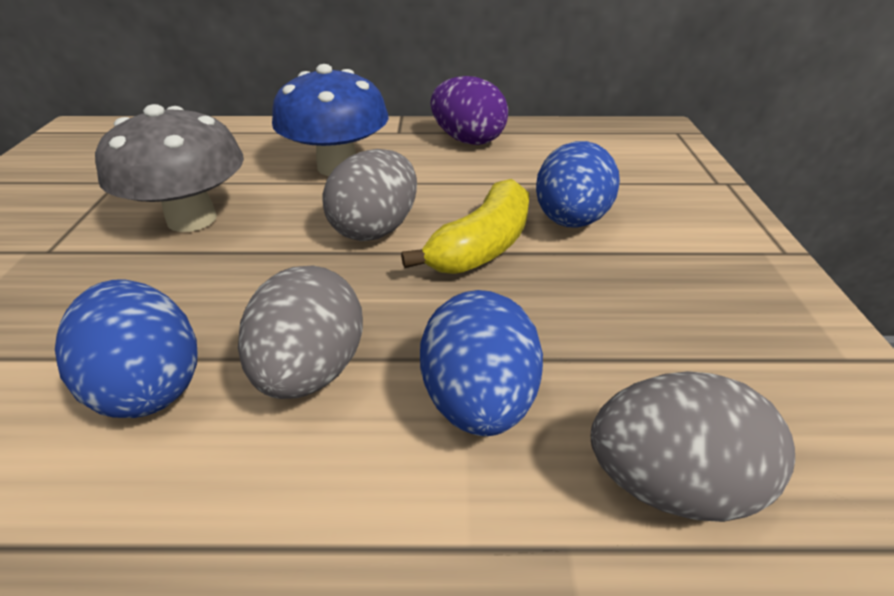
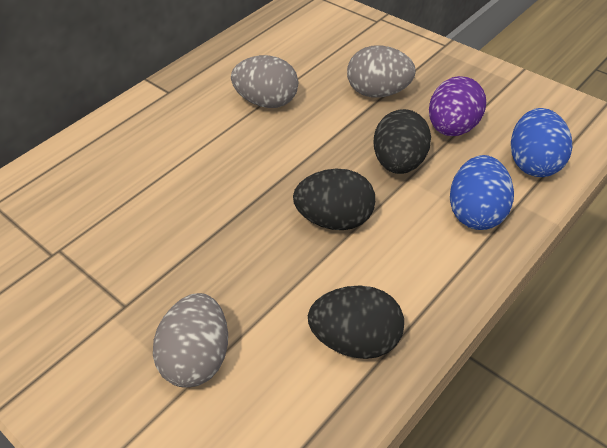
black egg: none = 0 -> [293,169,375,230] [308,285,404,359] [373,109,431,174] = 3
blue egg: [55,280,198,418] [420,290,543,436] [536,141,620,228] = 3 -> [450,155,514,230] [511,108,572,177] = 2
blue mushroom: [272,64,388,176] = 1 -> none = 0
grey mushroom: [95,104,244,232] = 1 -> none = 0
yellow banana: [401,179,529,274] = 1 -> none = 0

